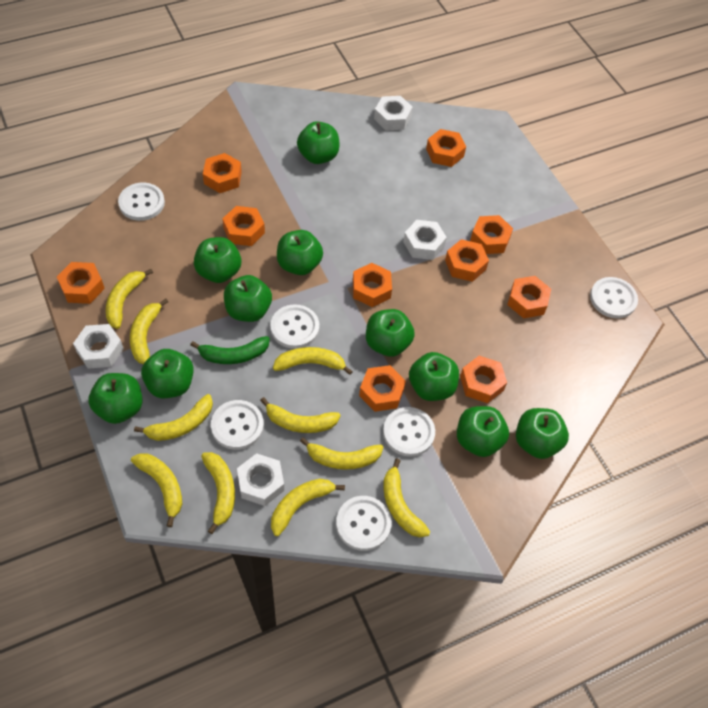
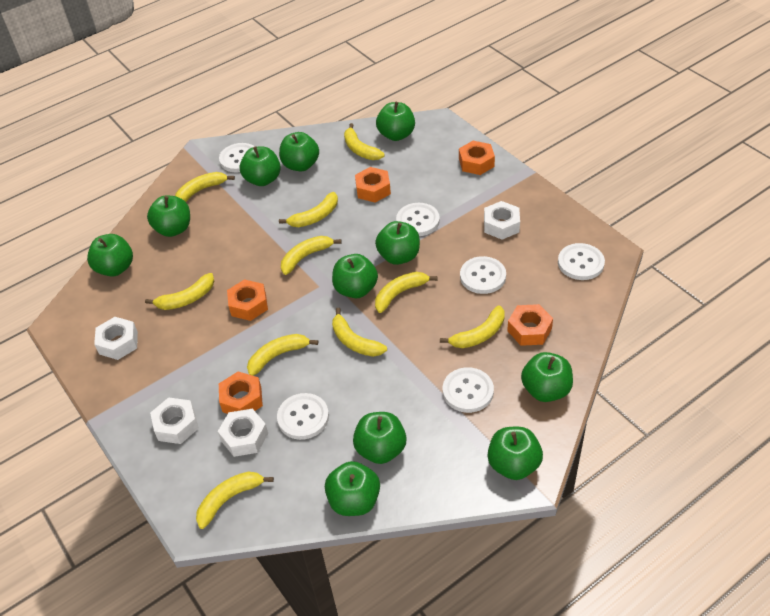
green apple: [88,373,143,424] [141,349,194,398] [194,237,241,283] [224,275,272,322] [277,230,323,275] [297,121,340,164] [366,309,415,357] [409,352,459,401] [457,406,509,457] [516,408,569,459] = 10 -> [87,234,133,277] [147,196,190,237] [240,146,281,186] [279,132,319,172] [325,461,380,516] [332,254,378,298] [353,412,407,464] [375,221,420,265] [376,102,415,141] [488,427,543,480] [521,352,573,402] = 11
green banana: [190,336,270,364] = 1 -> none = 0
orange nut: [57,262,105,304] [203,153,242,193] [222,206,265,246] [353,263,392,307] [359,365,406,412] [426,129,466,167] [445,239,489,282] [460,356,507,403] [470,215,513,254] [507,276,551,319] = 10 -> [219,371,263,414] [227,279,268,321] [355,167,391,203] [459,141,495,175] [507,304,553,346] = 5

